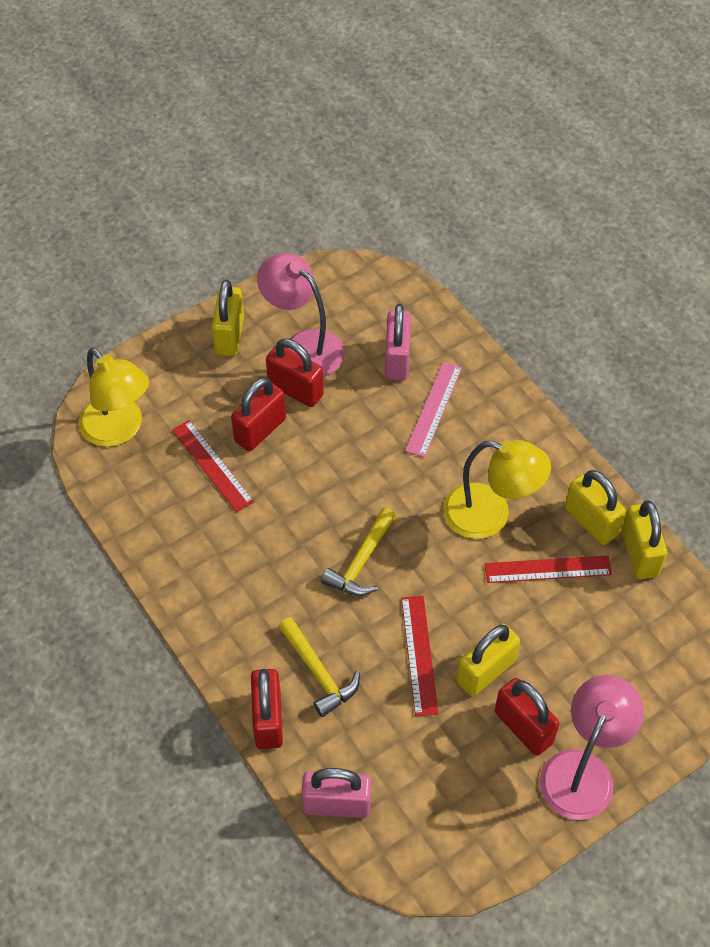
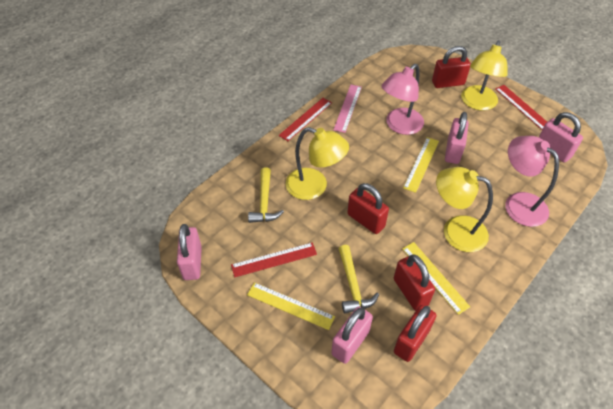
pink padlock: [301,768,371,818] [385,304,411,380] = 2 -> [177,224,202,280] [331,306,373,364] [445,112,469,164] [539,112,583,162] = 4
yellow lamp: [79,347,149,447] [443,440,551,539] = 2 -> [285,127,349,200] [436,167,493,252] [461,40,508,111] = 3
yellow padlock: [212,280,244,356] [456,624,520,696] [565,470,626,545] [621,500,667,579] = 4 -> none = 0
yellow ruler: none = 0 -> [247,282,335,330] [402,242,470,315] [403,137,439,193] = 3

